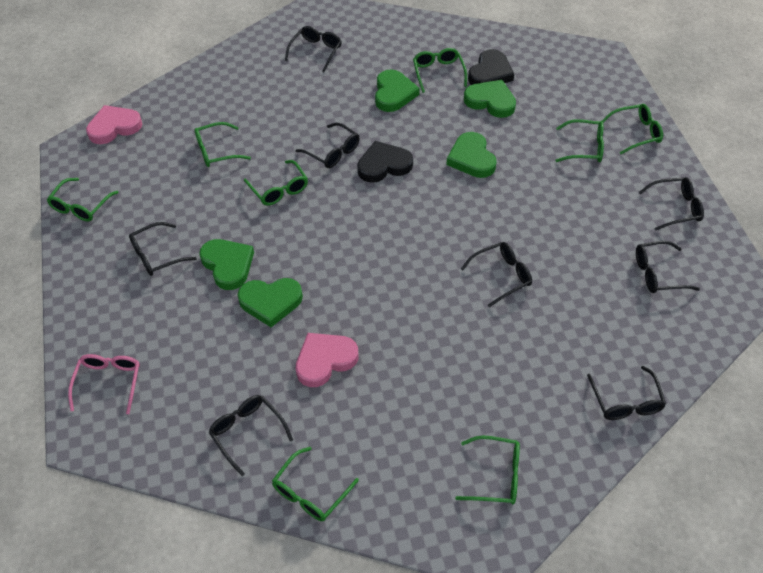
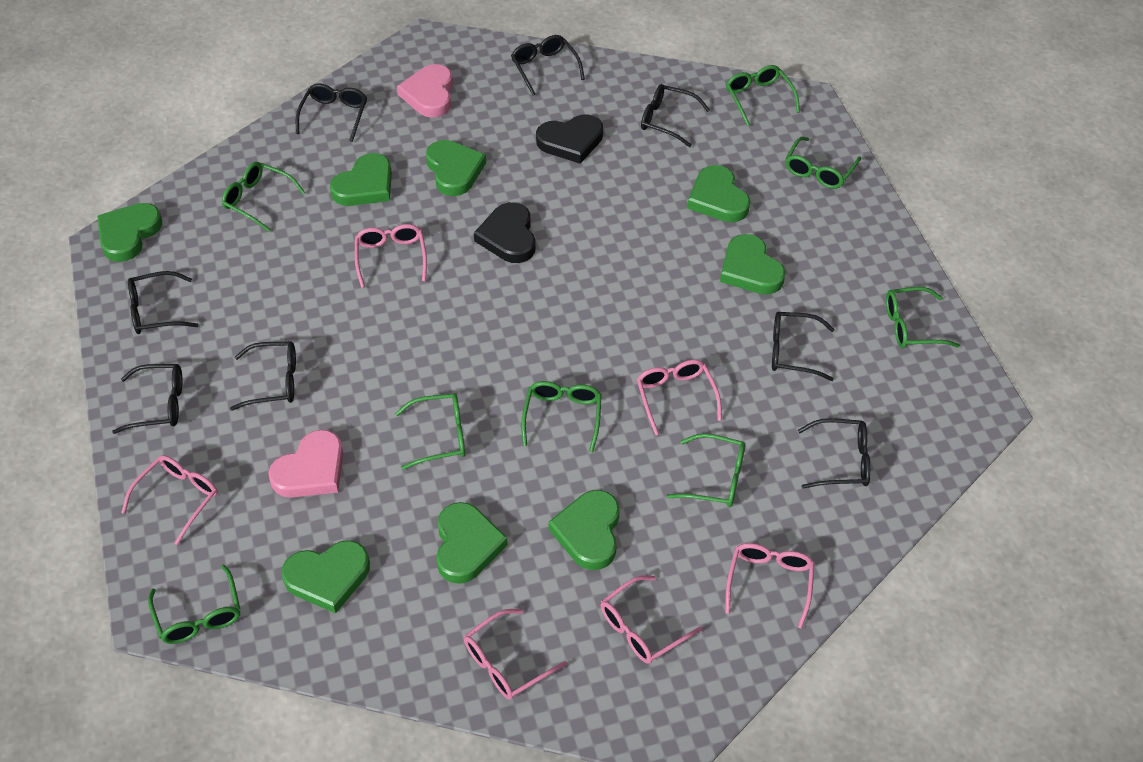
green heart: [199,239,254,290] [238,278,303,327] [375,69,420,112] [446,132,497,178] [464,80,516,118] = 5 -> [97,203,162,262] [282,540,370,613] [330,153,392,206] [426,140,486,196] [436,502,508,584] [548,490,620,570] [688,165,750,222] [720,234,785,295] = 8
pink glasses: [68,354,140,414] = 1 -> [121,455,218,545] [355,224,427,288] [464,609,567,700] [601,575,702,664] [637,360,722,435] [726,543,815,628] = 6

